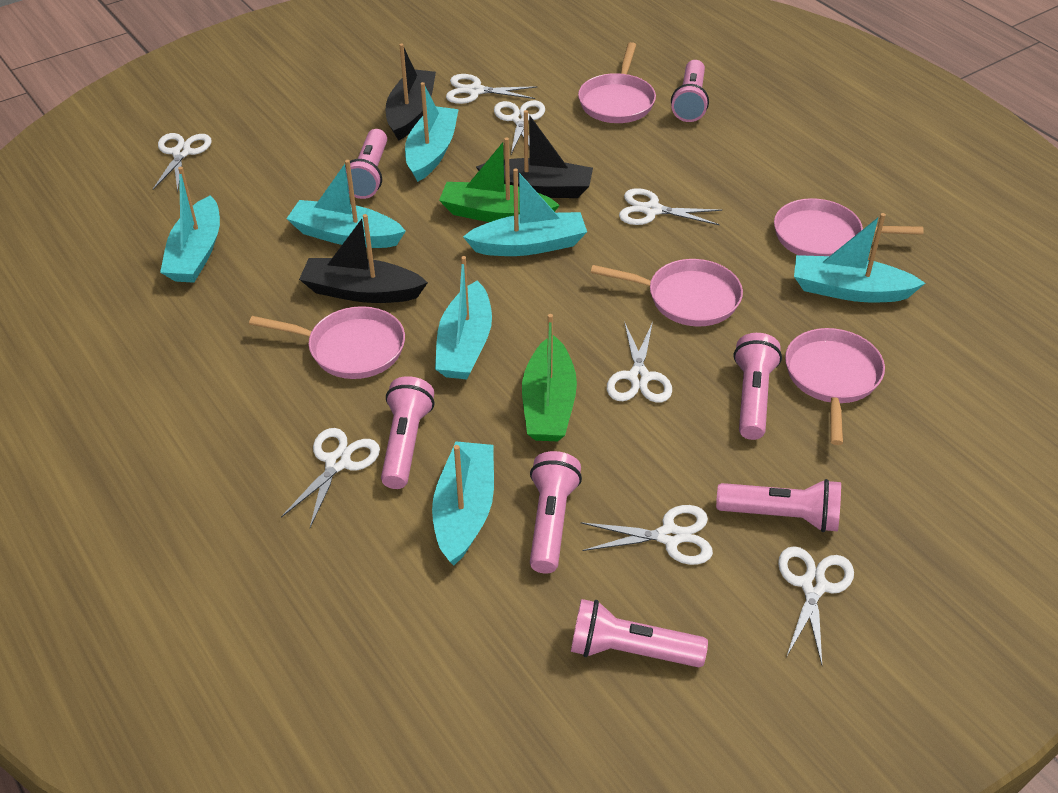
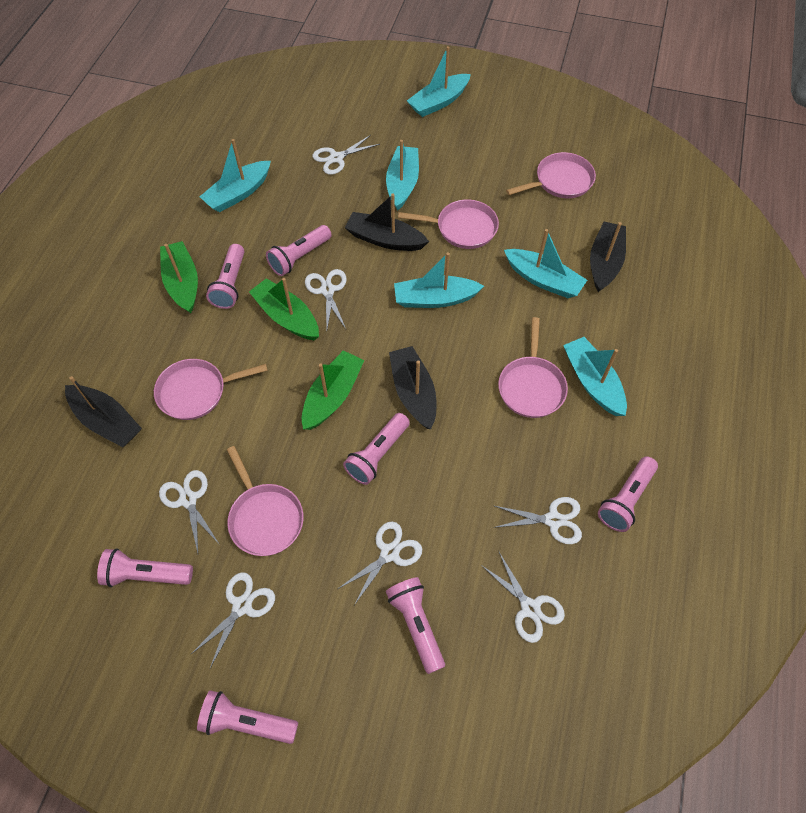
black boat: [299,214,428,303] [386,44,436,141] [476,110,593,198] = 3 -> [65,376,142,447] [345,193,429,251] [389,346,436,429] [590,222,626,292] = 4
green boat: [439,137,560,222] [522,314,577,441] = 2 -> [160,241,198,313] [249,278,319,340] [302,350,364,430] = 3
turquoise boat: [160,167,220,283] [286,160,406,248] [405,82,459,182] [432,441,494,565] [435,256,492,379] [463,168,587,256] [794,213,925,303] = 7 -> [200,139,271,212] [386,140,419,210] [394,252,484,308] [407,46,471,117] [504,229,587,298] [563,337,627,416] = 6
white scissors: [152,133,212,192] [281,428,380,528] [446,74,538,104] [494,100,545,154] [581,505,713,565] [607,321,672,403] [619,188,722,225] [778,546,854,665] = 8 -> [159,470,220,553] [191,572,275,668] [305,269,347,329] [313,135,380,175] [338,521,422,605] [481,552,565,643] [493,497,582,544] = 7

